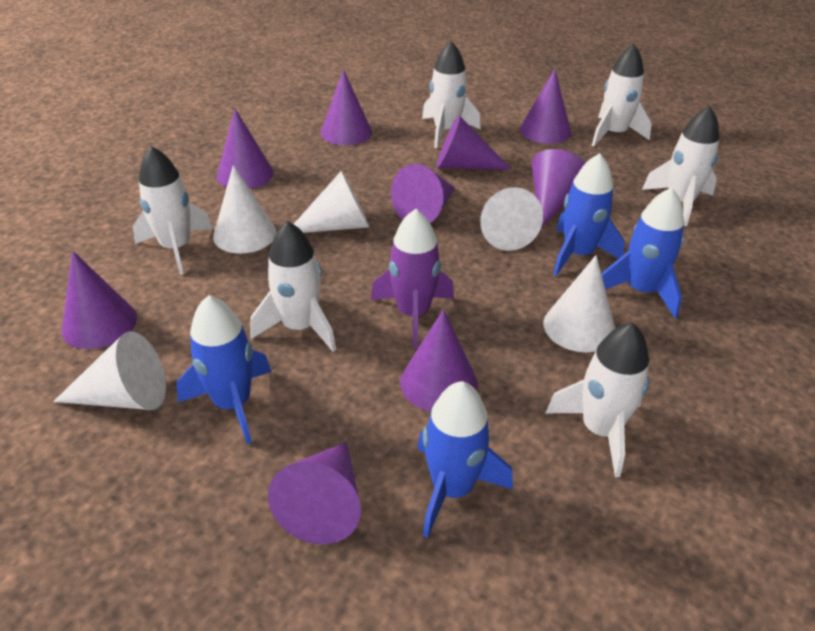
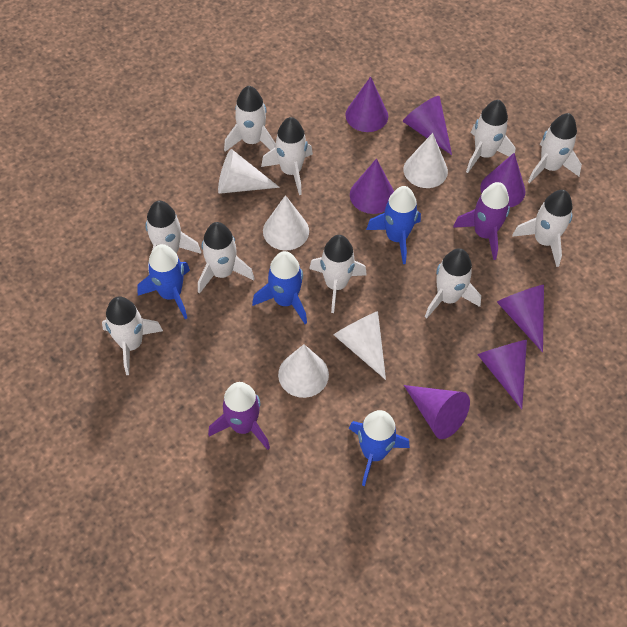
purple cone: [62,251,137,349] [217,109,274,189] [268,442,361,544] [321,69,372,145] [391,164,455,223] [400,309,478,412] [436,115,512,170] [520,69,571,144] [532,149,585,228] = 9 -> [345,77,388,132] [350,158,394,214] [403,96,452,155] [404,385,470,439] [477,340,527,409] [480,153,525,207] [497,285,544,352] = 7
purple rocket: [371,209,454,348] = 1 -> [208,382,270,450] [453,182,510,260] = 2
white rocket: [133,146,213,275] [250,221,336,352] [422,41,481,148] [546,322,650,477] [591,44,652,147] [642,106,719,226] = 6 -> [102,296,163,375] [145,201,201,271] [198,222,254,294] [224,86,276,152] [261,117,313,195] [309,235,367,313] [425,248,481,319] [466,100,516,173] [512,190,572,267] [528,113,582,183] = 10

